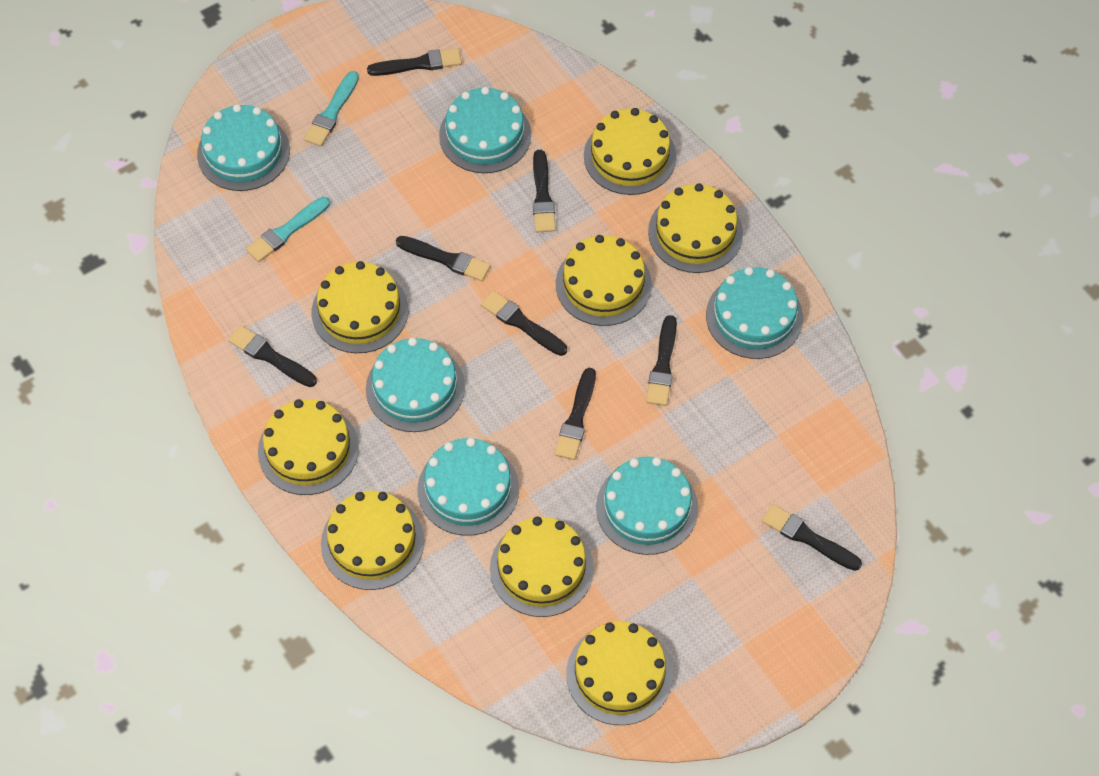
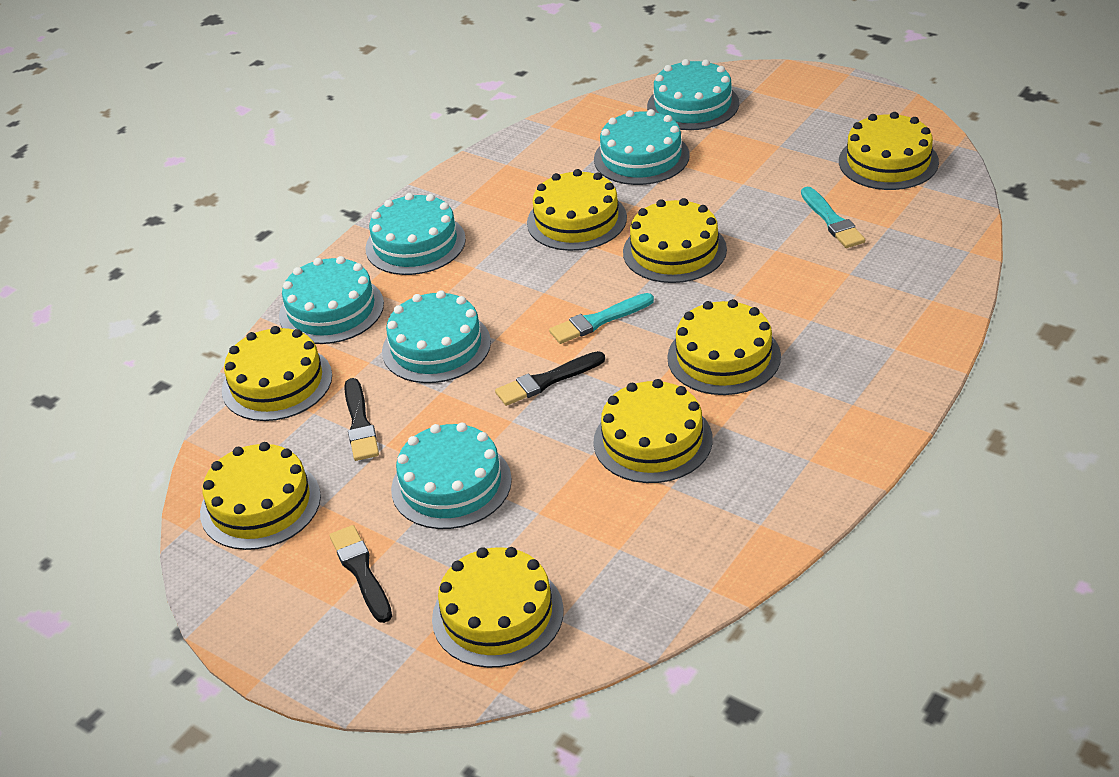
black brush: [228,325,317,387] [367,48,462,76] [396,236,491,281] [481,291,567,356] [533,150,556,232] [555,368,596,460] [646,315,677,406] [762,504,862,571] = 8 -> [330,525,392,623] [344,378,379,461] [495,351,605,406] = 3

